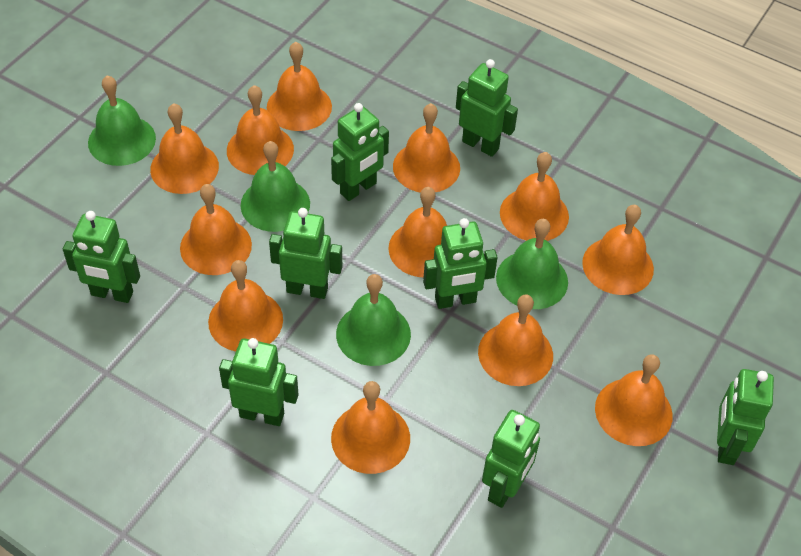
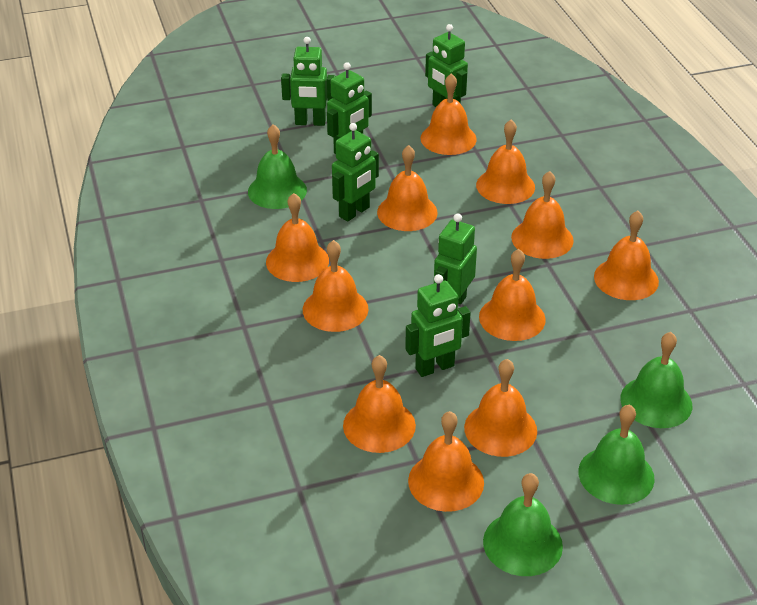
green robot: [63,211,140,303] [219,338,299,426] [269,208,342,299] [331,103,389,201] [423,218,498,309] [456,59,518,157] [482,410,540,508] [717,369,774,465] = 8 -> [281,37,336,126] [327,62,372,154] [332,123,379,222] [405,274,471,377] [425,24,468,107] [434,213,477,304] = 6
orange bell: [150,103,219,194] [180,184,252,275] [208,260,283,351] [227,85,294,175] [267,42,332,131] [331,381,410,474] [388,187,447,277] [393,103,460,193] [478,295,553,386] [500,152,569,241] [582,205,654,295] [595,354,673,446] = 12 -> [266,193,329,282] [303,240,368,332] [343,355,416,453] [377,145,438,231] [408,411,484,512] [420,73,477,155] [464,359,537,457] [476,120,535,204] [479,249,546,341] [511,171,574,259] [594,211,659,300] = 11

